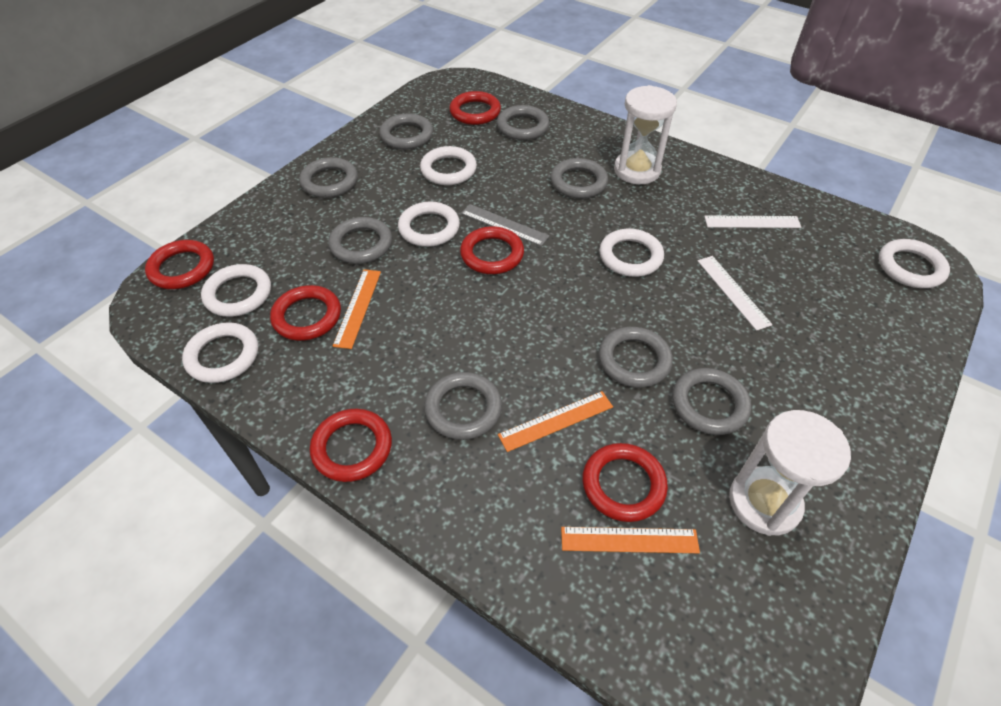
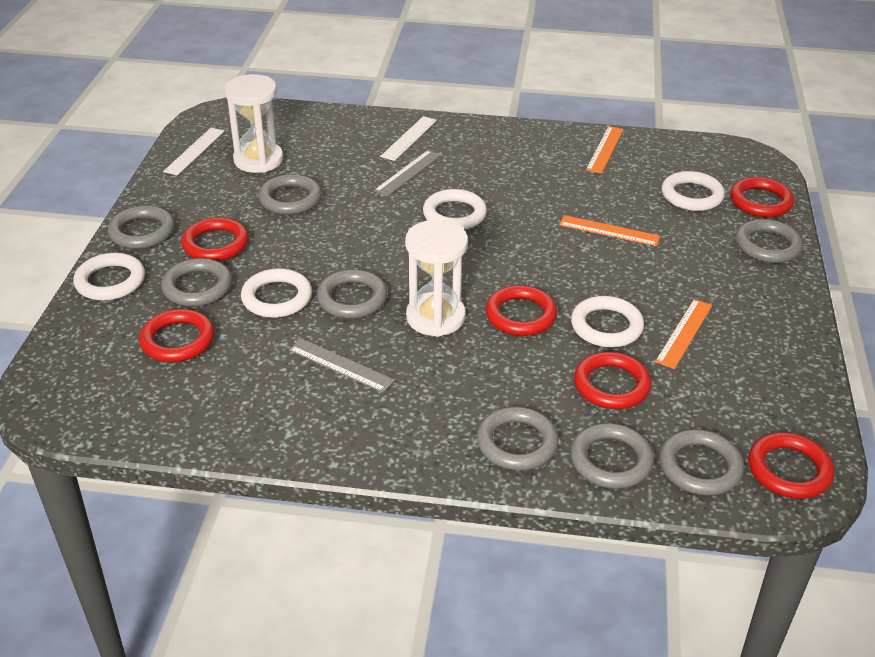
grey ruler: [461,204,549,246] = 1 -> [289,338,395,393] [374,150,441,196] = 2
white ring: [182,322,258,383] [201,264,271,317] [398,202,460,247] [420,146,477,185] [599,229,664,277] [879,239,950,288] = 6 -> [73,253,145,301] [241,268,312,318] [423,189,487,230] [571,296,644,347] [662,171,725,211] = 5

